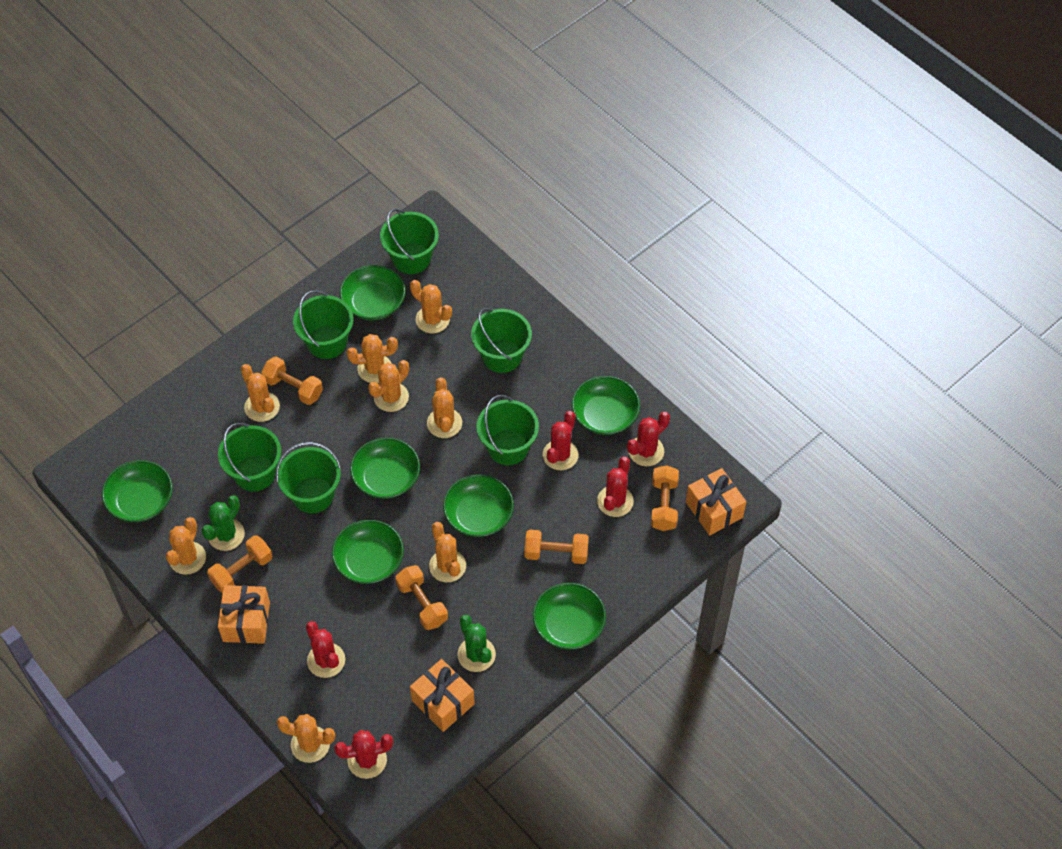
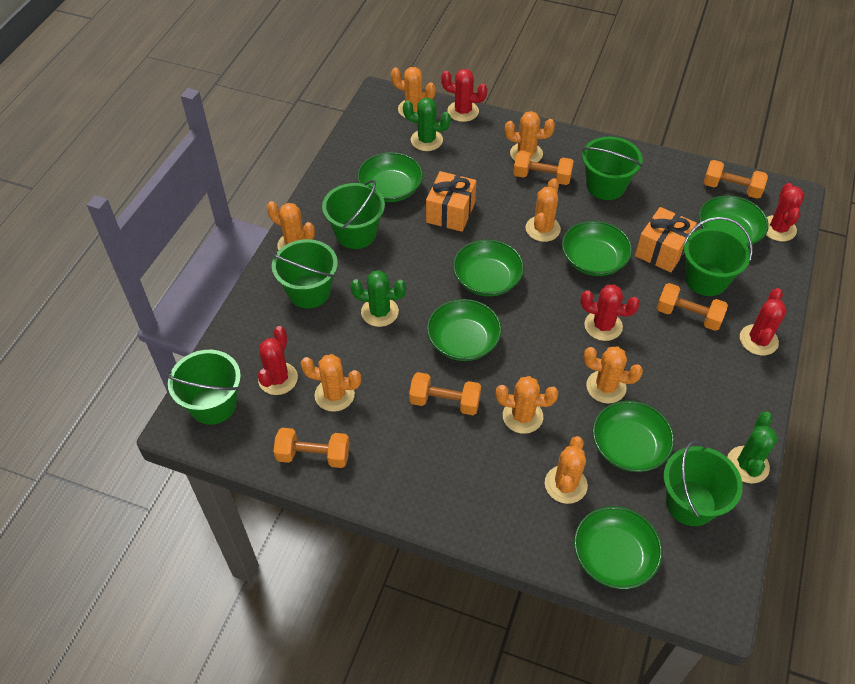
green cactus: [201,495,245,551] [457,615,496,672] = 2 -> [350,270,406,327] [403,98,451,151] [727,412,778,483] = 3
orange gift: [218,585,270,644] [410,659,475,732] [686,468,746,536] = 3 -> [426,171,477,232] [635,207,697,273] = 2

